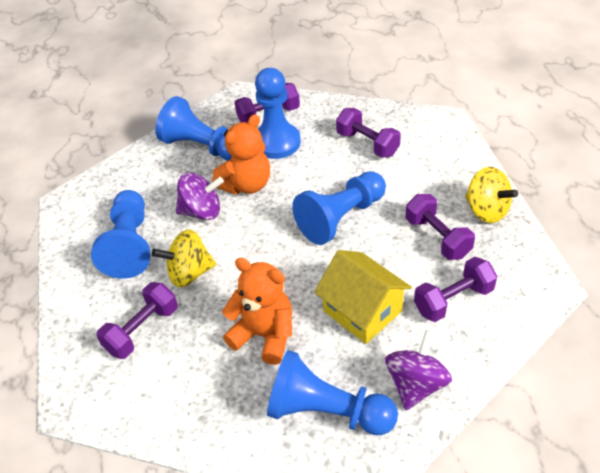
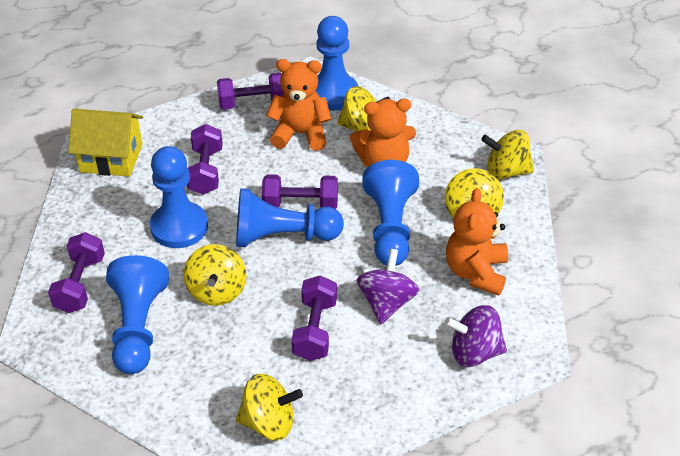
orange teddy bear: [212,114,270,195] [222,258,292,365] = 2 -> [266,59,331,151] [350,99,416,167] [446,188,508,296] = 3
yellow spinning top: [152,229,216,288] [465,167,518,223] = 2 -> [183,244,247,306] [236,374,303,441] [337,86,390,131] [445,168,504,218] [481,130,534,180] = 5

